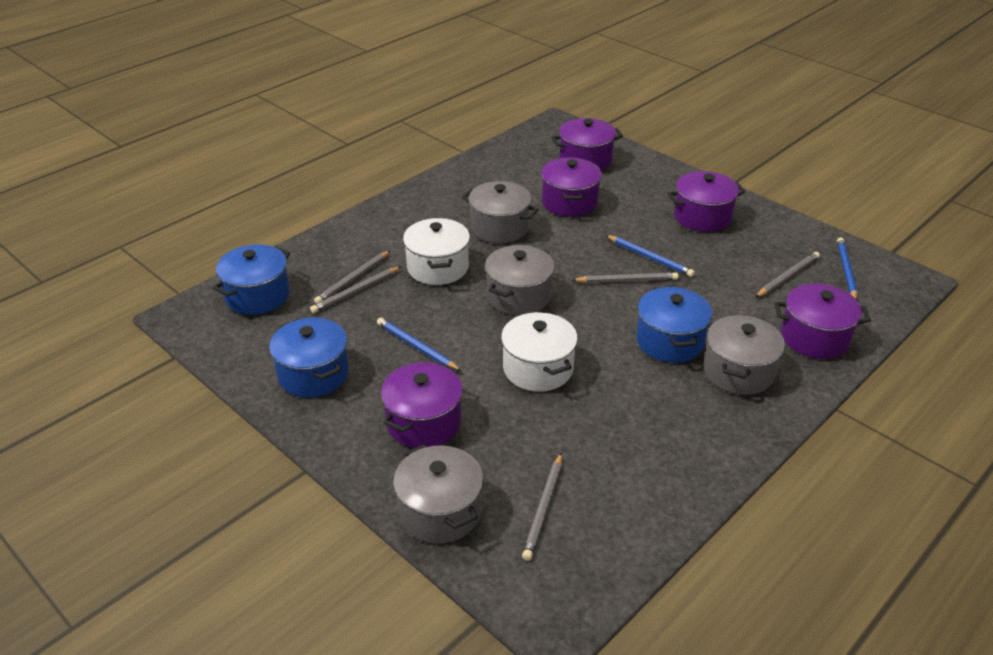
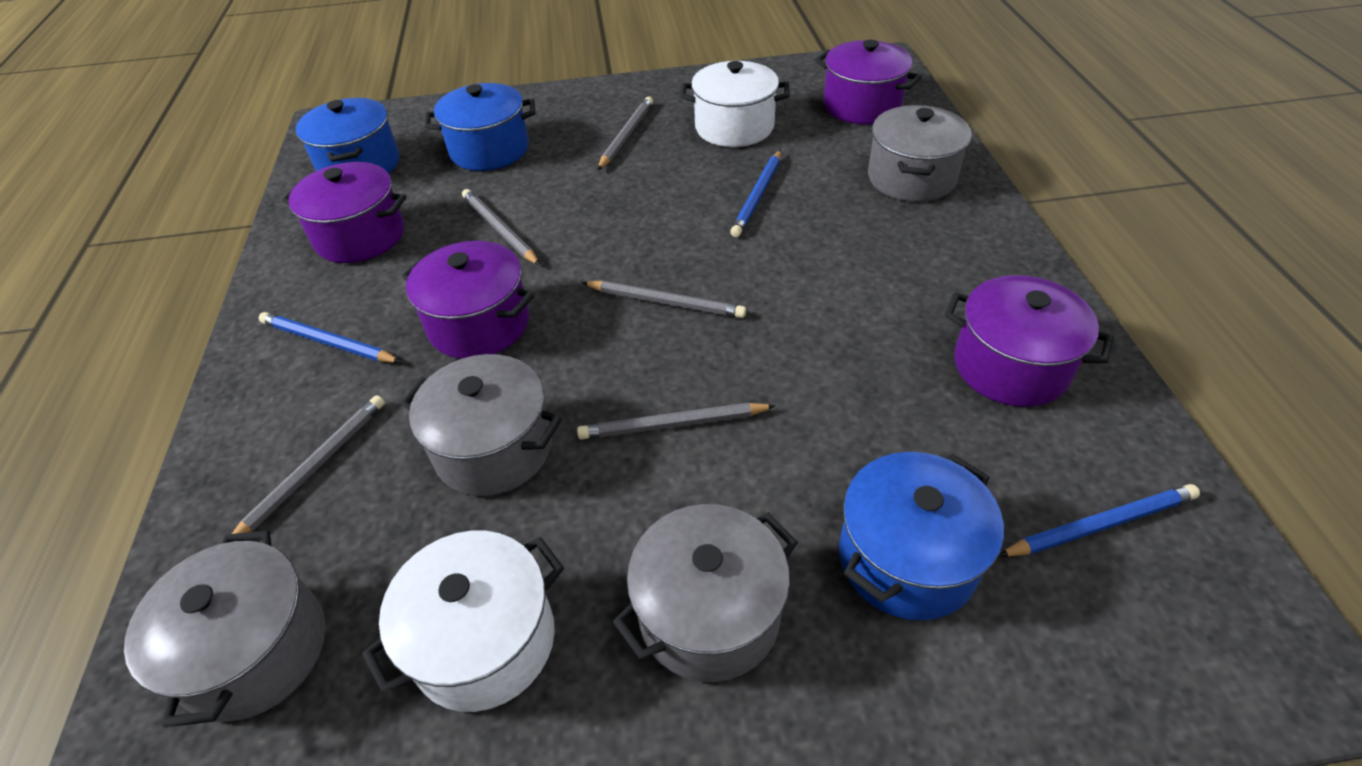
purple pot: [381,362,463,448] [541,157,602,217] [551,118,623,170] [668,171,746,232] [775,283,871,359] = 5 -> [282,162,406,263] [402,241,534,359] [815,40,922,124] [945,275,1113,407] = 4

